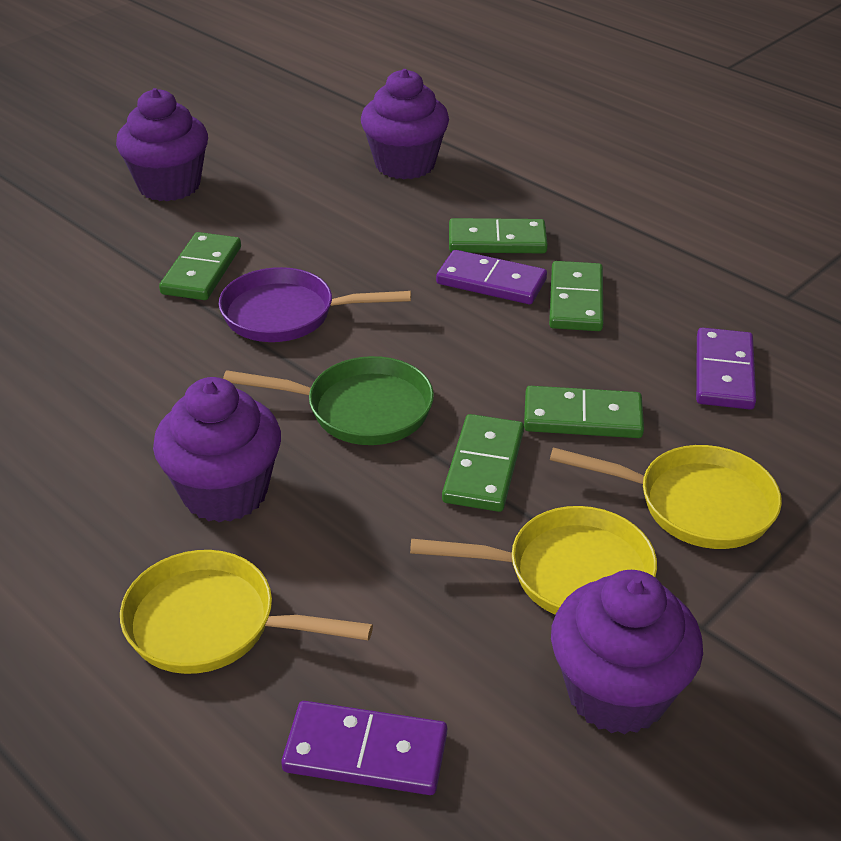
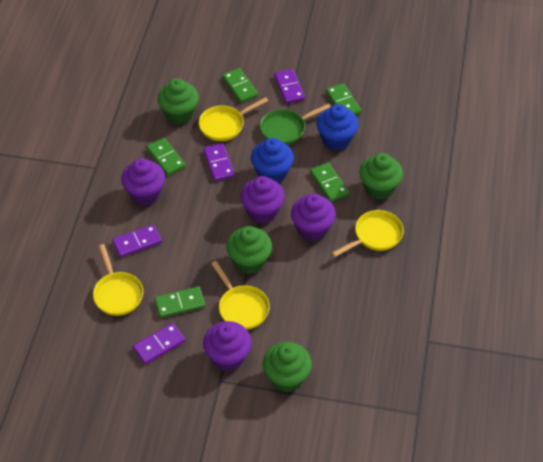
blue cupcake: none = 0 -> [251,138,294,183] [317,104,359,151] = 2
green cupcake: none = 0 -> [157,78,199,124] [227,226,272,274] [263,342,312,392] [359,153,403,200] = 4
purple domino: [281,701,447,795] [436,250,547,304] [696,327,756,410] = 3 -> [112,224,162,257] [133,323,186,364] [203,143,235,181] [274,69,305,103] = 4
purple pan: [219,267,411,342] = 1 -> none = 0
yellow pan: [120,550,373,674] [410,506,657,615] [550,445,782,549] = 3 -> [93,244,143,316] [199,97,268,141] [211,261,270,330] [332,210,404,257] = 4

